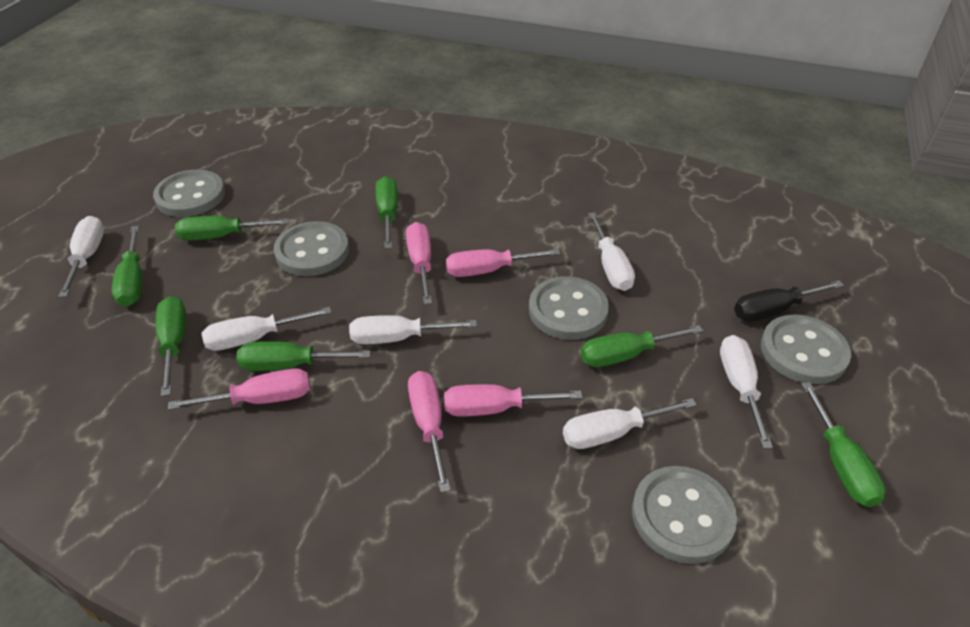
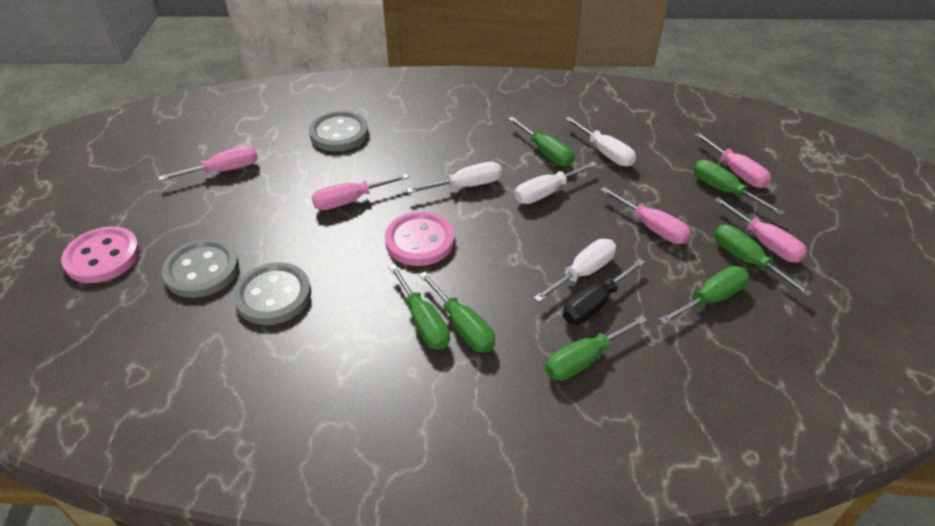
grey button: [153,170,225,217] [274,221,349,276] [529,276,609,340] [632,466,737,564] [761,315,851,384] = 5 -> [162,239,239,298] [233,263,311,325] [309,111,369,151] = 3
pink button: none = 0 -> [61,226,140,283] [385,211,454,266] = 2
white screwdriver: [58,216,104,297] [202,307,332,351] [349,315,477,344] [563,398,697,449] [588,212,635,291] [720,335,773,449] = 6 -> [406,162,502,194] [515,161,597,204] [534,239,616,302] [565,117,636,166] = 4

